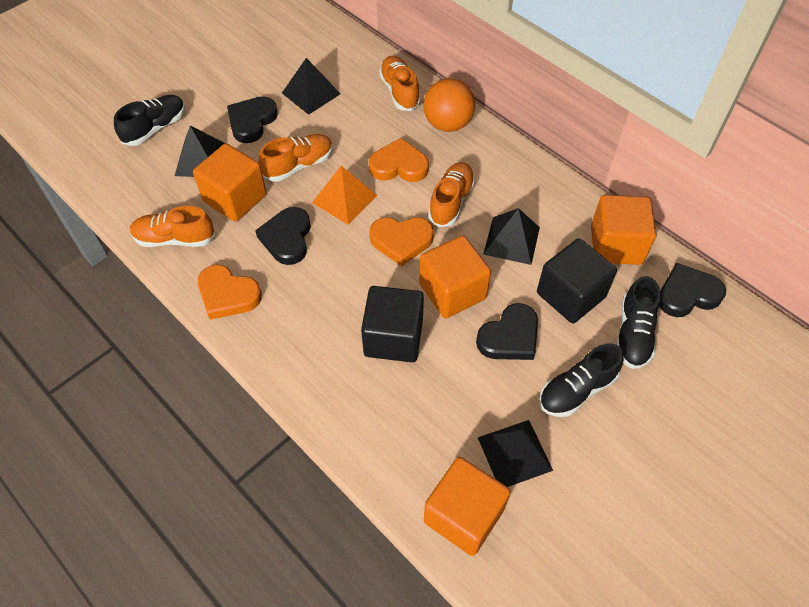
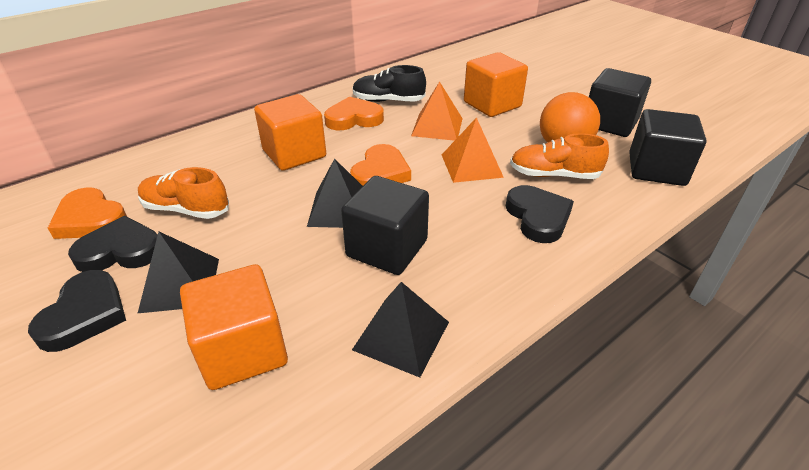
black cube: [361,286,424,362] [537,238,617,323] = 2 -> [341,176,429,275] [589,68,651,137] [629,109,707,186] = 3
black heart: [227,96,278,143] [255,207,311,265] [476,303,538,360] [659,263,726,317] = 4 -> [28,270,126,352] [68,216,158,272] [506,185,574,243] = 3
black pyramid: [175,126,225,177] [282,58,340,115] [477,420,553,487] [483,208,540,265] = 4 -> [138,232,219,313] [307,158,362,228] [352,282,449,377] = 3
black shoe: [114,95,185,146] [539,343,624,417] [616,276,661,369] = 3 -> [353,65,426,102] = 1
orange cube: [193,143,267,222] [419,235,491,319] [424,457,511,556] [591,195,656,265] = 4 -> [180,264,288,390] [254,94,326,171] [464,52,528,117] = 3
orange pyramid: [312,166,377,225] = 1 -> [411,81,463,141] [442,117,504,183] = 2
orange shoe: [130,205,215,247] [259,134,333,181] [379,56,421,111] [428,162,475,227] = 4 -> [138,167,229,219] [510,133,609,179] = 2

